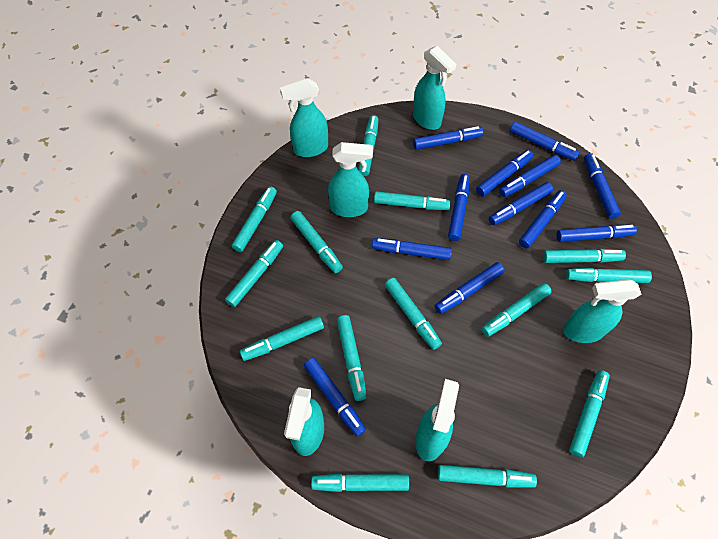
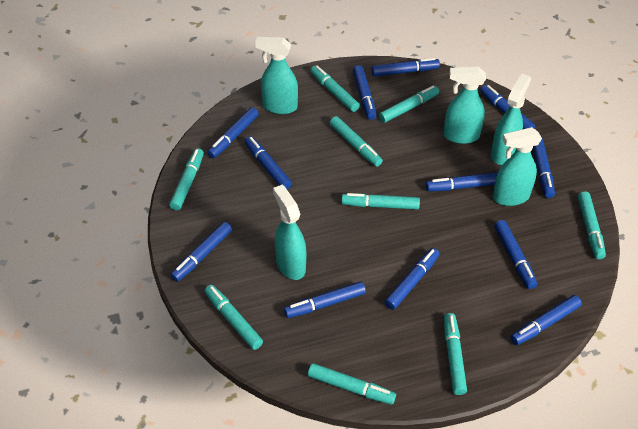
turquoise marker: [225,240,283,307] [232,186,277,252] [240,316,324,361] [291,211,343,273] [311,474,409,492] [337,315,367,401] [358,115,379,176] [374,191,451,210] [385,278,442,350] [438,465,537,488] [481,283,552,337] [543,249,626,263] [566,268,652,283] [569,370,610,457] = 14 -> [169,148,204,210] [205,285,263,350] [308,363,396,405] [310,65,360,112] [330,116,383,167] [341,193,420,210] [379,86,439,123] [444,313,467,395] [578,191,606,259] = 9
turquoise spray bottle: [280,78,328,157] [284,387,324,456] [328,142,373,217] [413,46,456,130] [415,379,459,461] [563,279,642,343] = 6 -> [255,37,298,114] [273,185,306,280] [443,67,486,144] [491,74,531,165] [493,127,542,206] = 5

